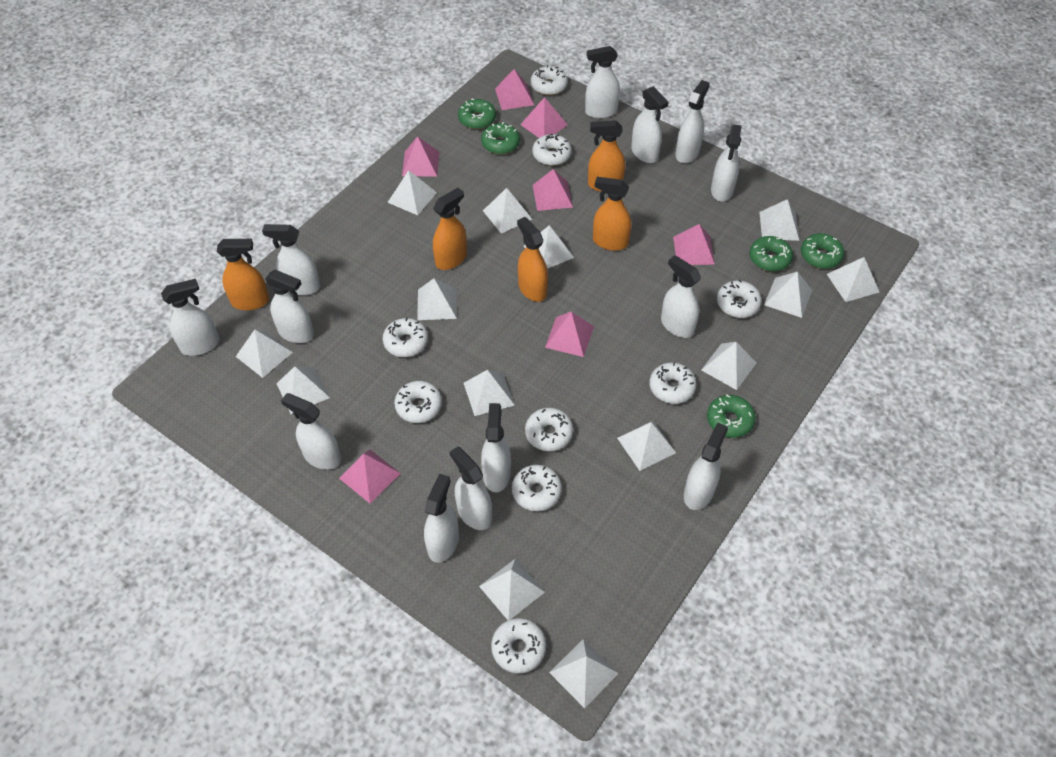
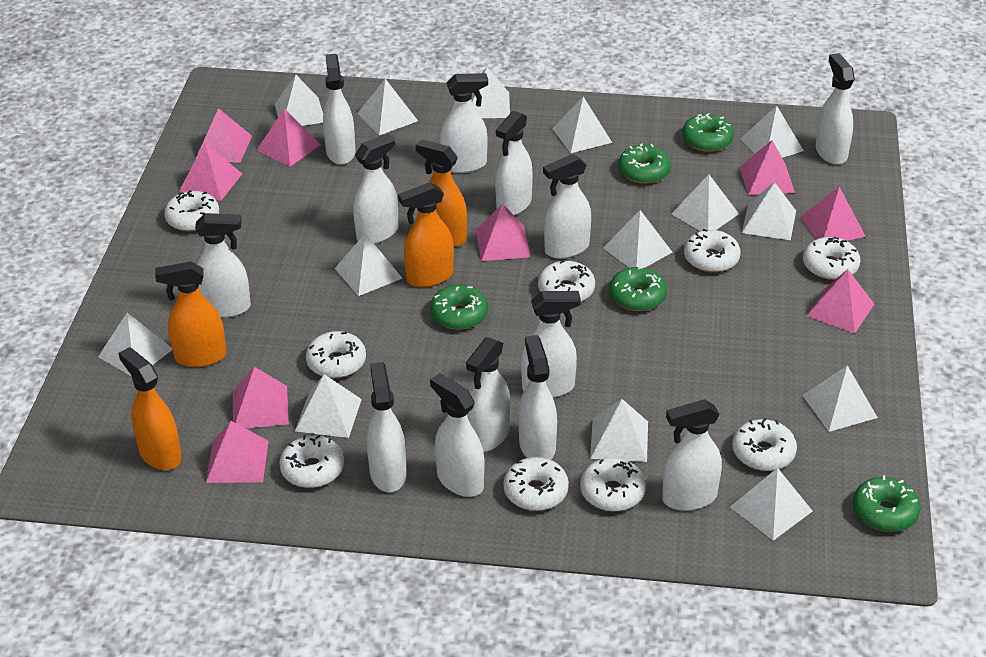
orange spray bottle: [217,239,269,310] [433,188,467,270] [517,217,548,302] [588,120,625,192] [593,177,631,251] = 5 -> [118,347,182,470] [155,261,226,367] [398,182,454,287] [416,139,467,247] = 4
pink pyramid: [339,450,401,503] [402,136,439,177] [495,69,534,110] [520,97,568,138] [533,169,573,211] [545,312,594,357] [673,224,715,265] = 7 -> [179,143,242,201] [196,108,252,163] [206,421,269,483] [233,367,289,428] [256,109,321,167] [476,203,530,261] [740,140,795,195] [800,187,866,241] [806,269,874,334] = 9

